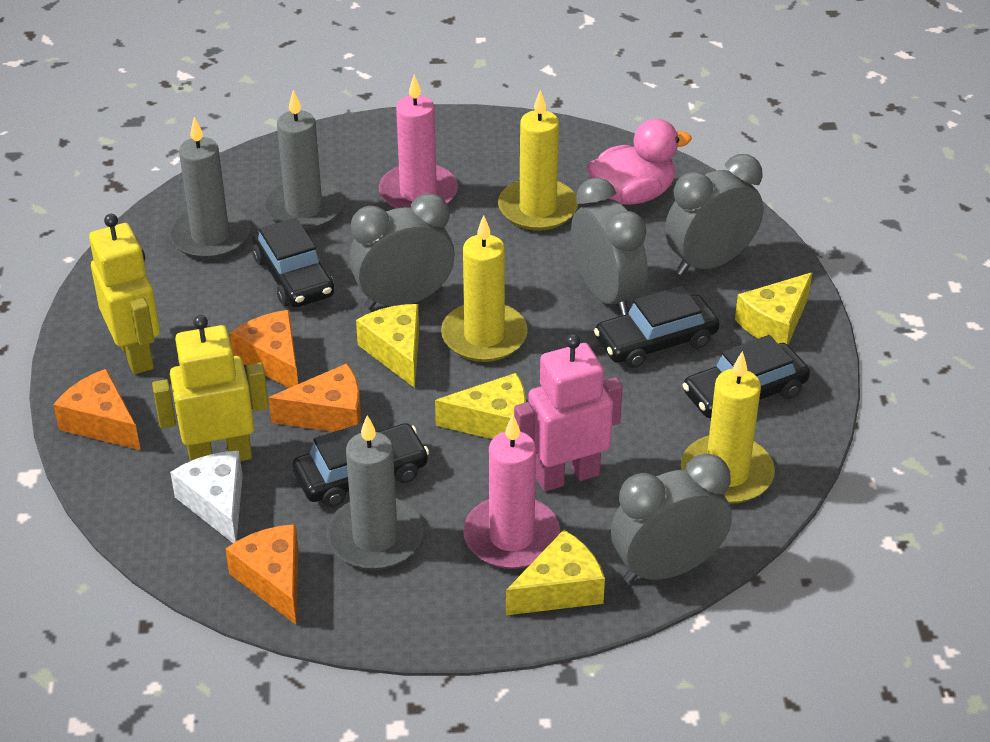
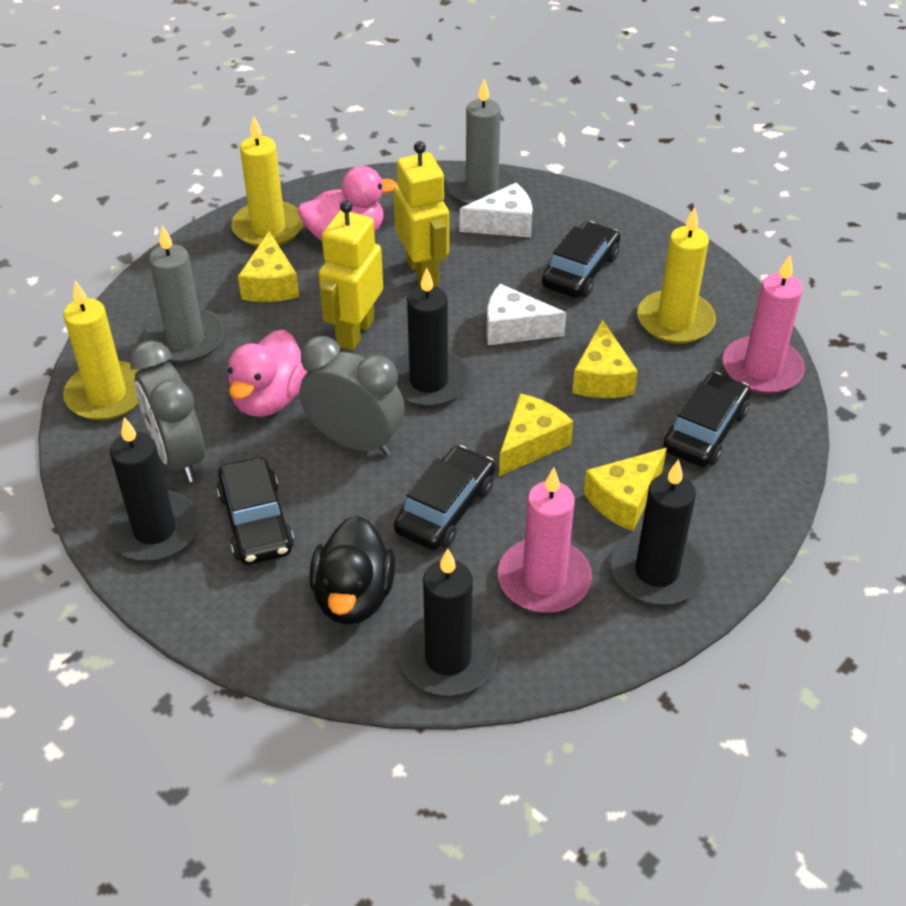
black candle: none = 0 -> [107,417,199,561] [393,268,470,407] [399,549,498,696] [611,459,705,605] = 4
black duck: none = 0 -> [309,516,395,625] = 1
grey candle: [169,117,251,259] [263,90,344,231] [326,415,424,570] = 3 -> [145,225,225,363] [447,79,517,205] = 2
grey clock: [349,193,455,310] [571,177,648,316] [611,454,732,583] [665,154,763,276] = 4 -> [130,341,205,482] [300,336,405,455] = 2
orange cheese: [53,369,141,450] [225,524,299,624] [230,310,298,388] [268,363,361,432] = 4 -> none = 0
pink duck: [587,119,692,205] = 1 -> [228,329,307,417] [298,166,398,241] = 2
pink robot: [514,334,623,492] = 1 -> none = 0
white cheese: [170,451,243,543] = 1 -> [460,183,532,237] [486,284,566,345] = 2

